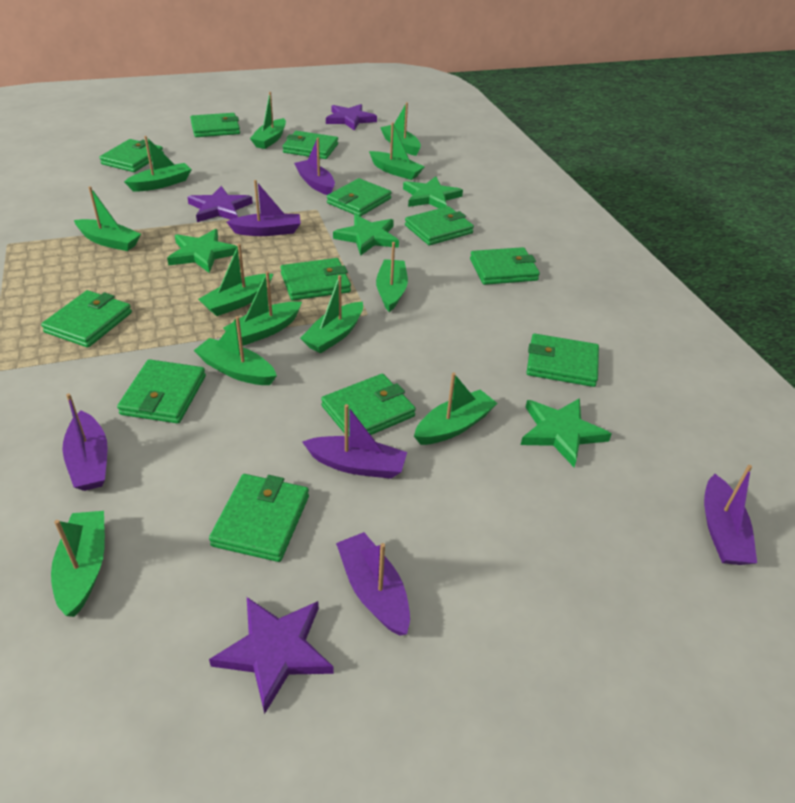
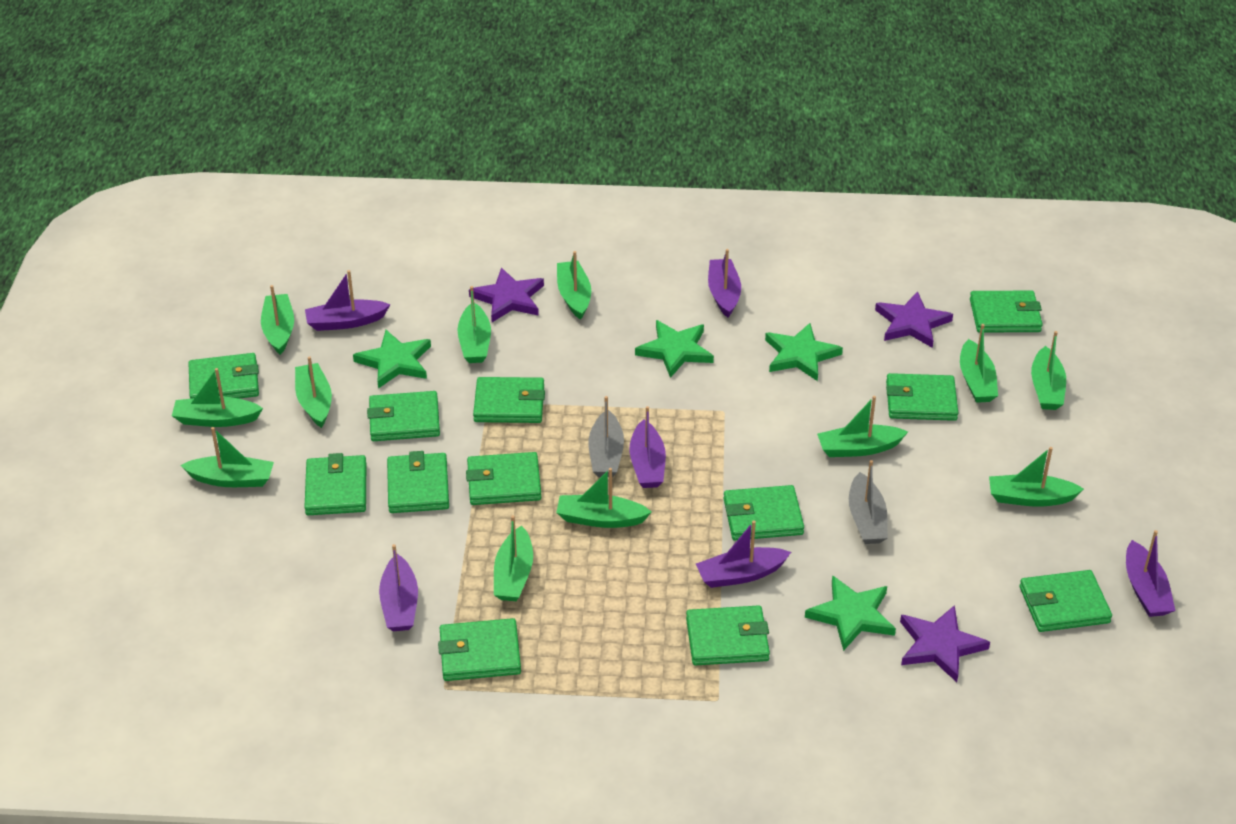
grey boat: none = 0 -> [588,396,624,477] [849,460,888,544] = 2

